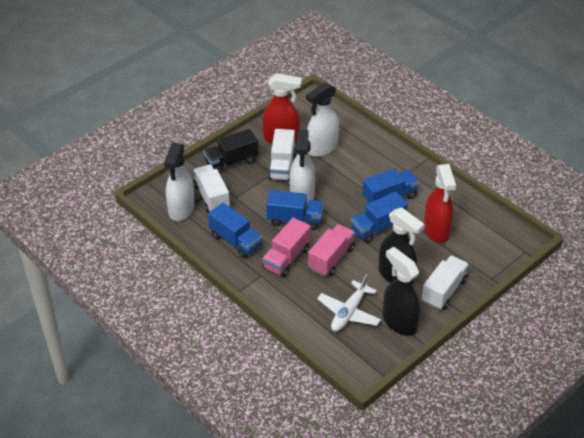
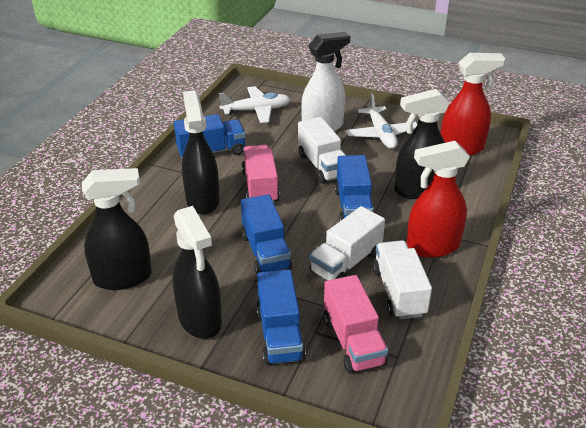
black spray bottle: [379,208,425,284] [383,247,421,336] = 2 -> [82,168,152,290] [173,206,222,339] [182,90,220,215] [394,89,450,199] = 4
black truck: [203,129,258,174] = 1 -> none = 0
white plane: [317,274,381,331] = 1 -> [219,86,291,123] [346,94,417,149] = 2
white spray bottle: [164,143,194,221] [290,130,315,203] [306,82,339,157] = 3 -> [301,32,350,132] = 1

